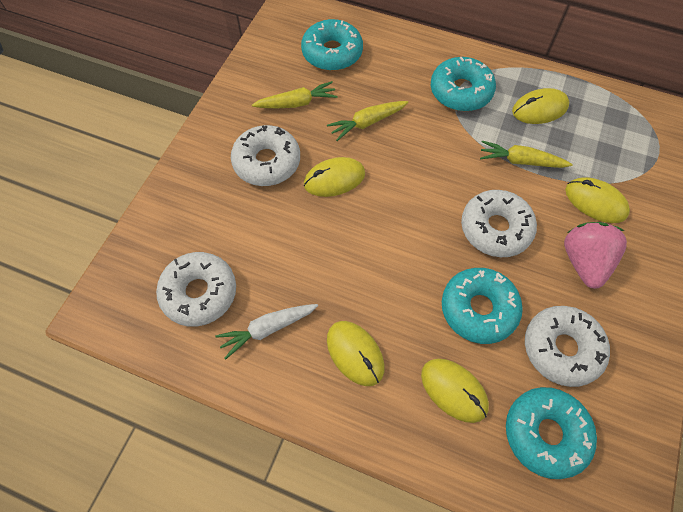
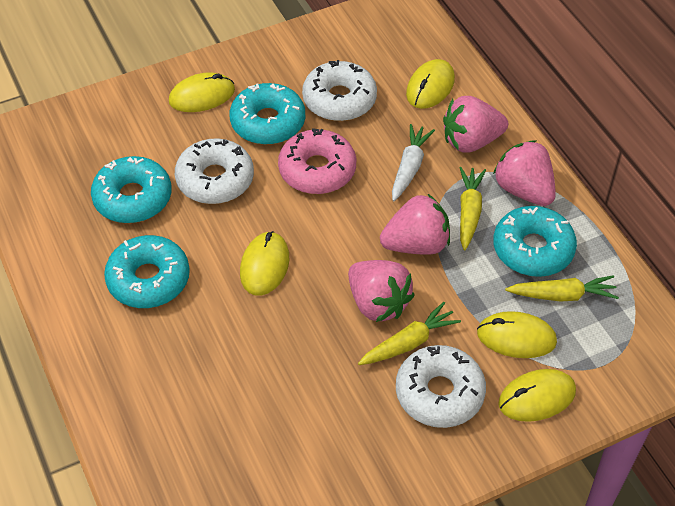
pink donut: none = 0 -> [278,128,356,194] = 1
pink strawberry: [564,222,627,289] = 1 -> [348,260,415,322] [380,194,450,255] [443,96,508,153] [493,140,556,206] = 4
white donut: [156,252,236,327] [231,125,300,186] [461,190,537,257] [525,306,610,387] = 4 -> [175,138,254,204] [302,60,377,121] [396,345,486,428] = 3

